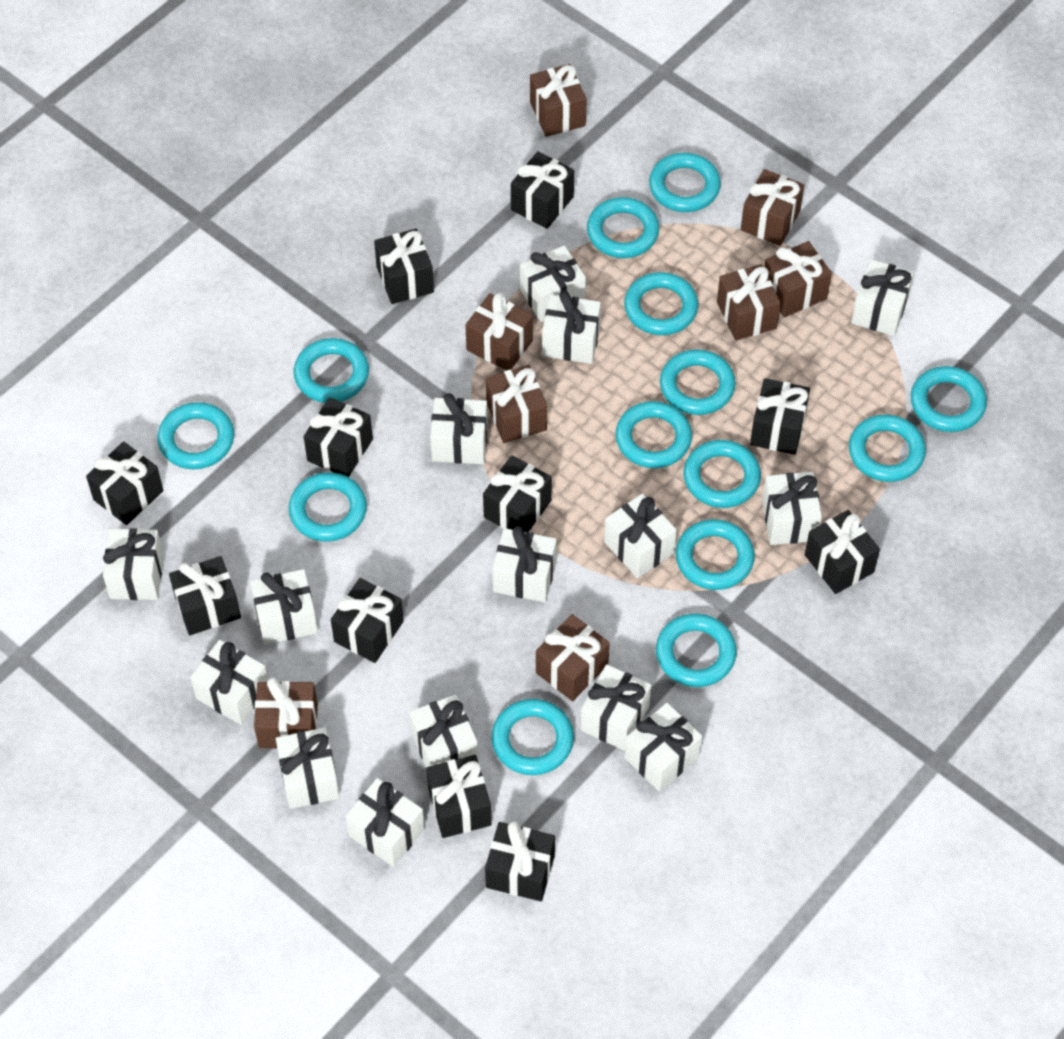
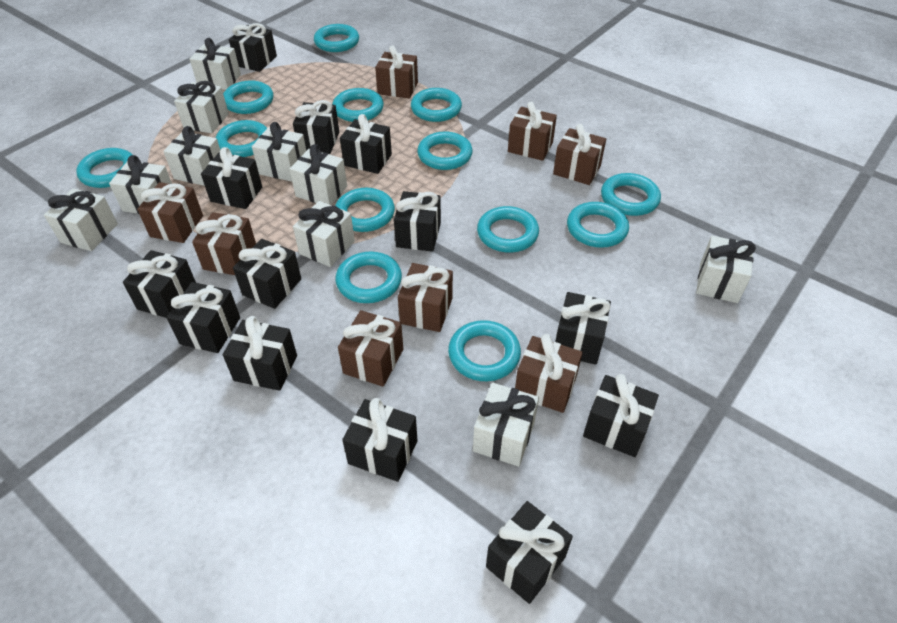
black gift: [86,441,163,525] [169,556,241,635] [304,397,373,477] [331,578,404,663] [374,229,434,304] [426,755,492,838] [483,455,552,532] [485,822,555,901] [511,151,574,229] [750,378,810,455] [805,510,880,594] = 11 -> [123,250,196,318] [167,282,240,353] [201,147,262,209] [223,316,297,391] [229,23,277,72] [233,239,301,309] [293,100,339,154] [340,114,392,174] [342,398,418,482] [394,191,441,252] [486,501,573,604] [555,292,611,365] [583,374,659,457] = 13
turquoise ring: [157,402,234,469] [288,472,367,542] [294,338,369,403] [491,699,574,775] [587,197,659,258] [615,401,692,468] [624,272,698,335] [649,153,721,212] [656,613,737,687] [660,349,736,415] [675,519,755,590] [683,440,761,508] [849,414,926,482] [911,366,987,432] = 14 -> [76,148,132,188] [216,120,267,157] [223,80,273,114] [314,24,359,52] [332,88,384,122] [335,188,395,232] [335,252,402,303] [411,88,462,122] [417,132,473,170] [448,320,521,381] [477,206,539,253] [567,202,629,248] [601,173,661,216] = 13
white gift: [103,528,164,600] [190,640,268,725] [250,569,318,645] [276,728,340,809] [346,778,425,867] [409,695,478,768] [430,393,488,464] [492,526,557,603] [520,246,586,322] [542,291,601,364] [581,664,651,751] [604,493,677,578] [625,703,702,791] [762,472,822,545] [851,259,914,336] = 15 -> [44,188,118,251] [109,155,172,214] [163,126,220,186] [174,81,229,133] [190,38,241,90] [252,122,306,182] [290,144,347,205] [293,201,355,267] [473,383,539,467] [696,236,756,303] = 10

